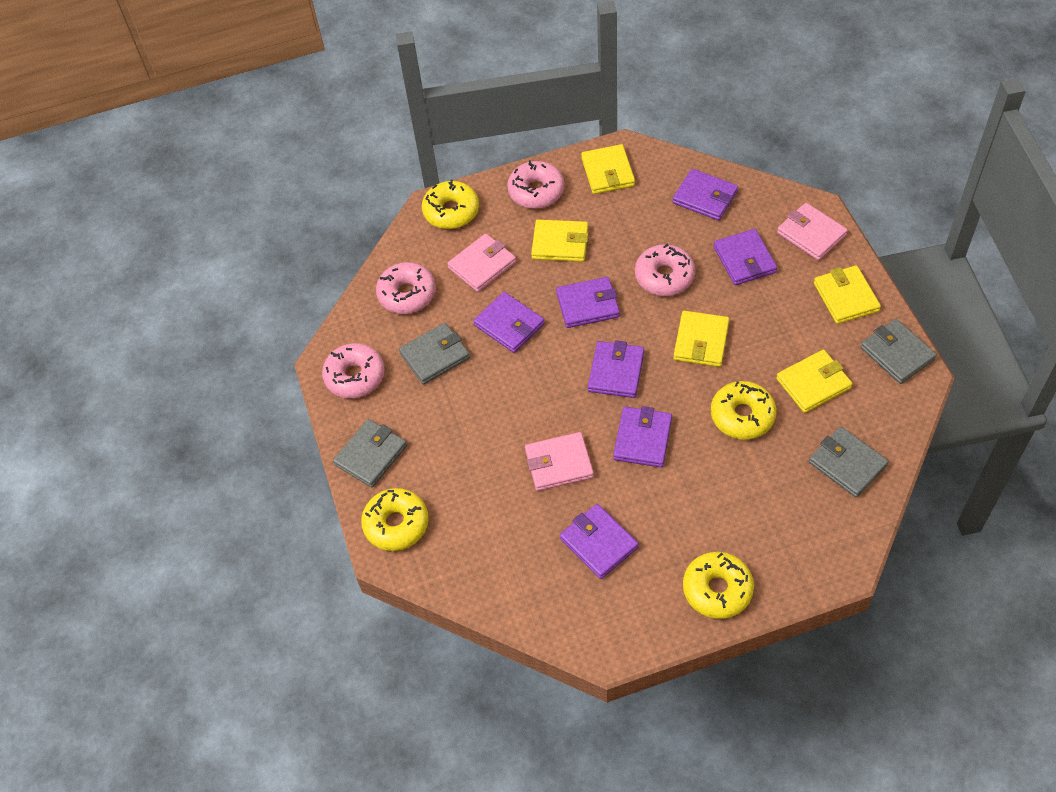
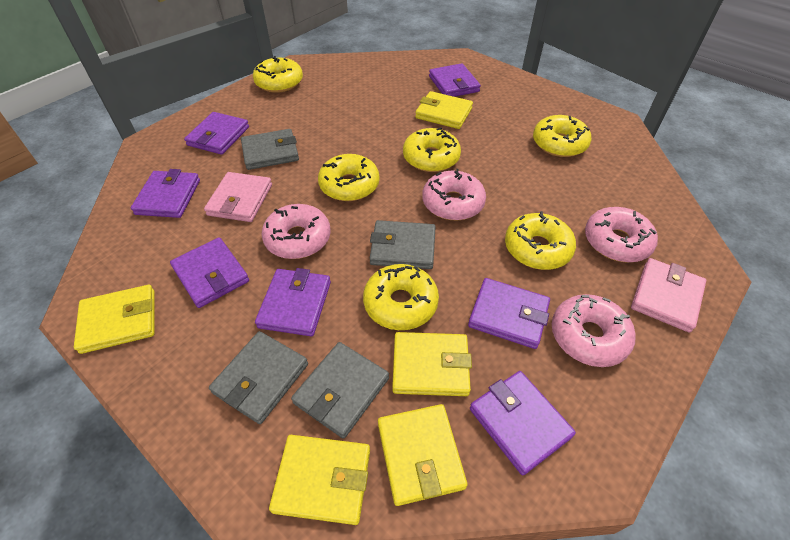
pink wallet: [447,233,516,292] [525,432,594,491] [777,203,848,260] = 3 -> [204,172,272,222] [631,258,706,333] = 2
yellow donut: [361,488,429,551] [422,180,479,229] [683,552,754,619] [711,381,776,440] = 4 -> [253,56,303,93] [318,154,380,201] [363,264,439,330] [403,128,461,172] [505,211,576,270] [533,115,592,157] = 6

